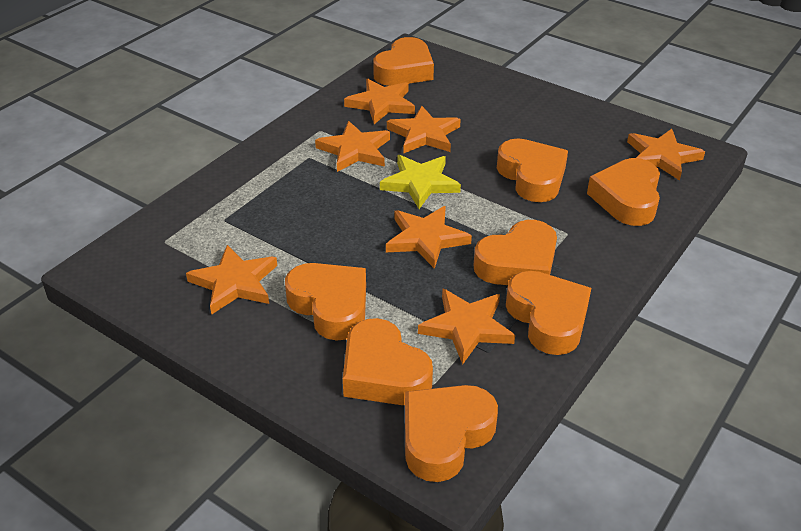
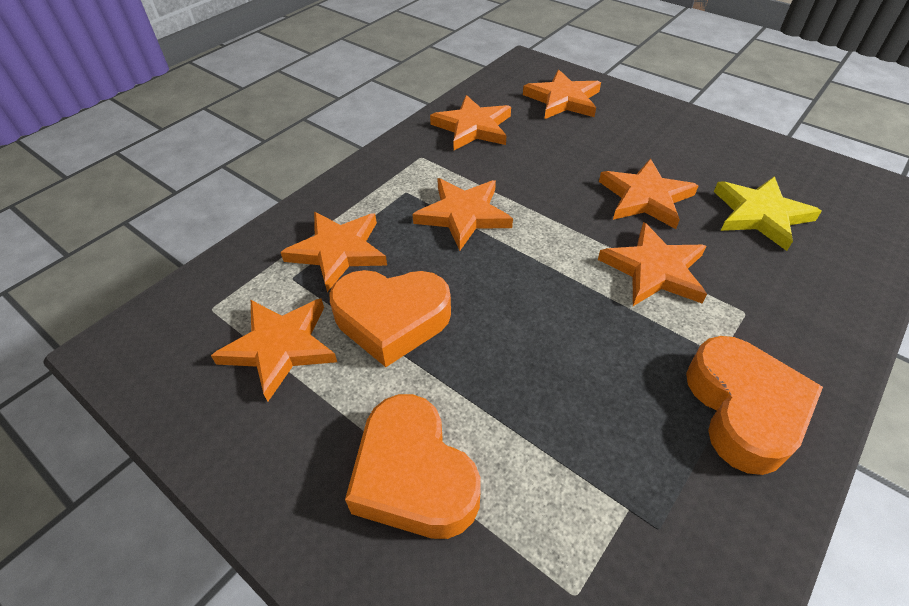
orange heart: [285,263,366,341] [343,318,433,405] [373,37,434,86] [405,385,498,482] [474,220,557,285] [497,138,568,202] [506,271,591,355] [587,158,660,226] = 8 -> [329,270,451,367] [345,394,481,539] [686,336,823,475] = 3

